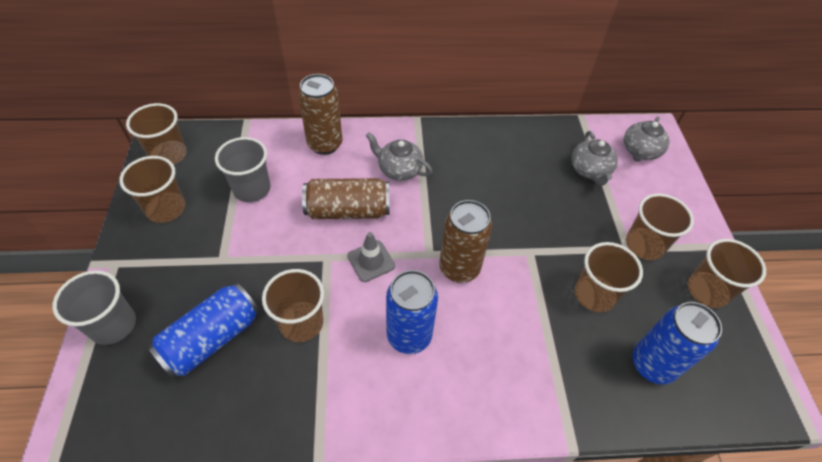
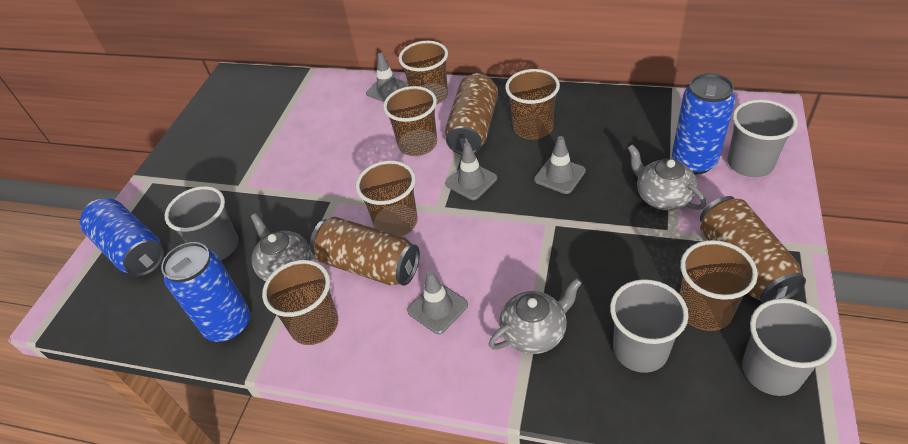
grey cup: [52,270,136,345] [215,137,270,202] = 2 -> [165,186,239,260] [610,279,689,373] [727,99,798,177] [742,298,837,396] = 4
grey traffic cone: [347,232,395,282] = 1 -> [366,53,409,102] [407,271,468,334] [445,143,497,200] [534,136,586,194] = 4

